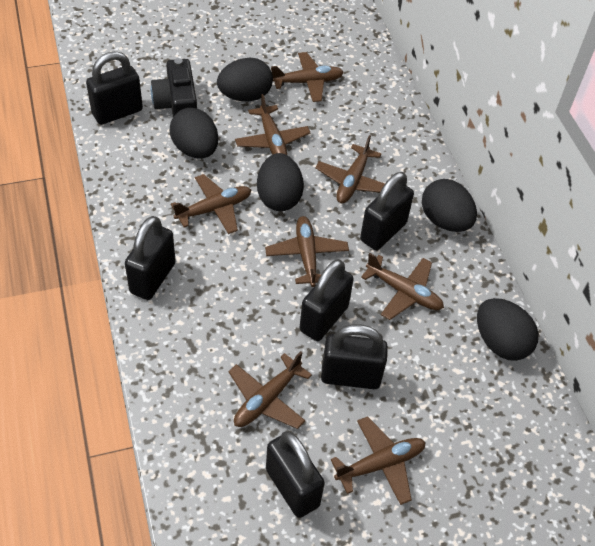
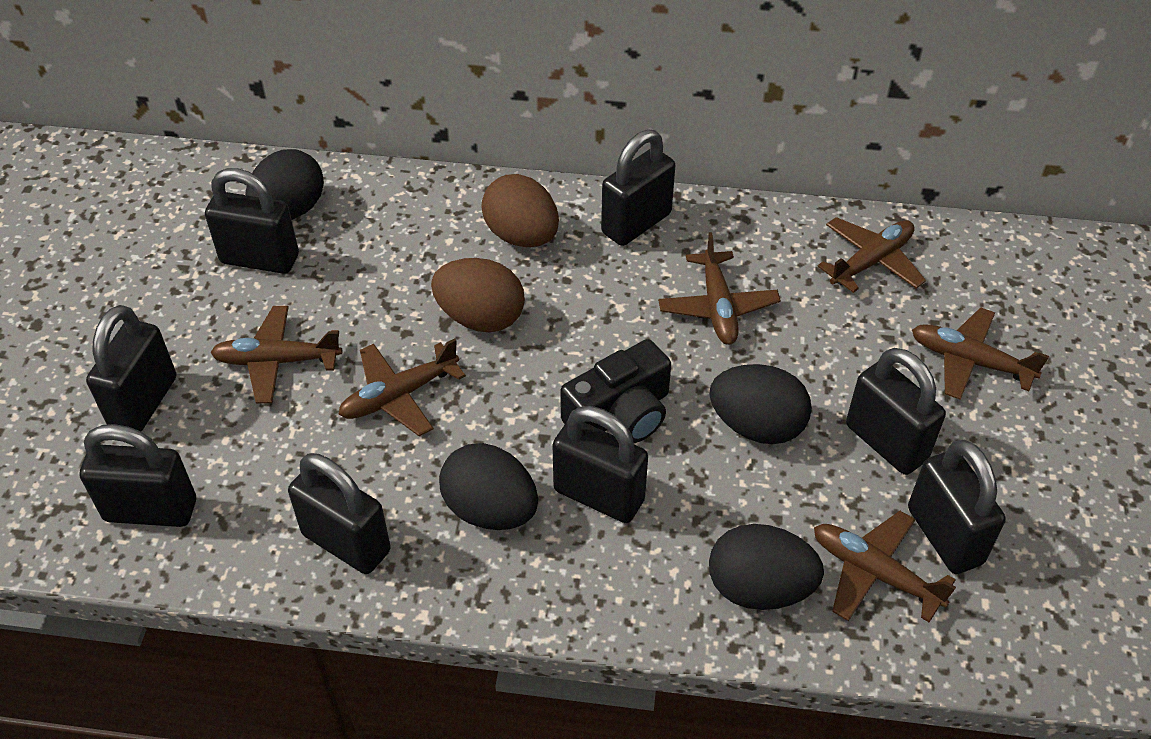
black egg: [170,108,218,159] [217,58,273,101] [257,153,304,211] [422,179,477,232] [477,298,539,361] = 5 -> [245,149,324,220] [439,443,538,530] [709,364,812,444] [709,524,824,610] = 4
black padlock: [86,51,143,125] [125,216,176,300] [266,431,325,518] [300,259,354,341] [321,324,388,389] [360,172,414,250] = 6 -> [79,424,196,527] [86,305,176,432] [205,168,299,274] [288,453,391,574] [553,406,648,523] [601,129,675,246] [846,348,946,475] [908,440,1006,574] = 8
brown egg: none = 0 -> [431,258,525,333] [481,174,559,247] = 2
brown plane: [171,174,251,234] [228,351,312,429] [235,94,311,155] [265,216,349,287] [271,52,344,102] [315,135,385,203] [331,416,426,505] [361,253,444,320] = 8 -> [210,306,342,403] [339,339,466,436] [658,232,781,345] [814,511,956,623] [817,217,926,293] [912,307,1049,400] = 6

